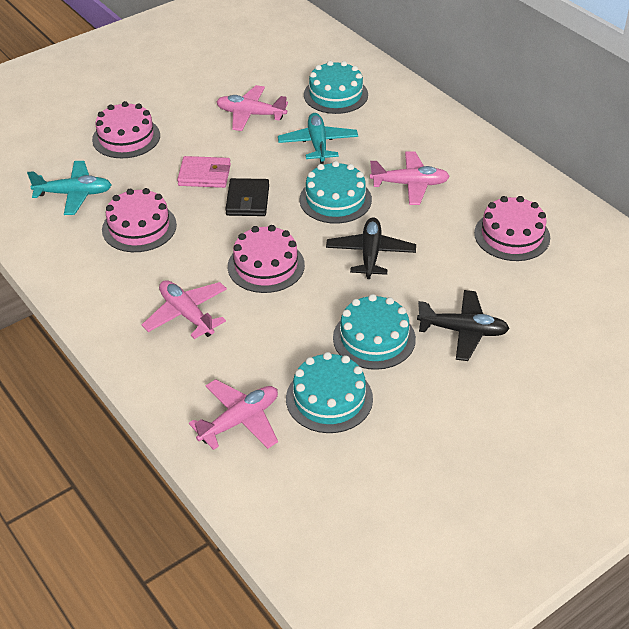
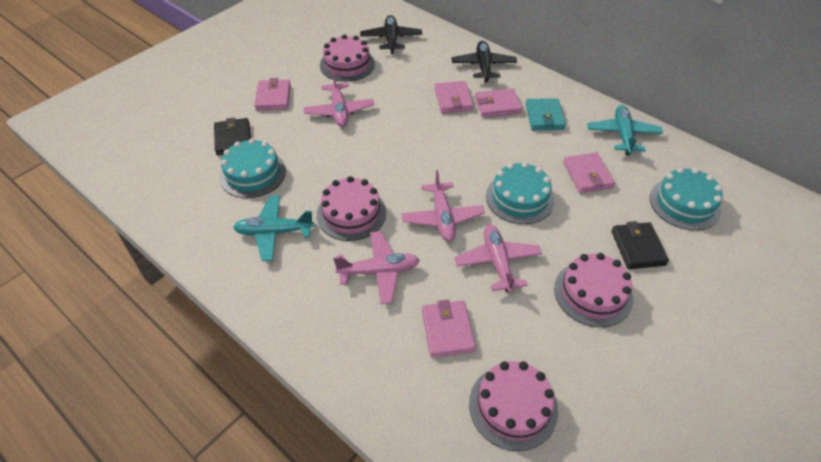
black wallet: [225,178,269,216] = 1 -> [214,117,251,155] [611,221,669,269] = 2
pink wallet: [177,156,231,188] = 1 -> [254,78,291,110] [422,300,476,358] [435,81,473,113] [475,88,522,118] [563,152,615,193] = 5
turquoise cake: [286,352,373,433] [299,161,372,224] [304,61,368,114] [333,294,416,370] = 4 -> [219,138,286,198] [486,162,554,224] [650,167,723,230] = 3
turquoise wallet: none = 0 -> [526,98,566,130] = 1

